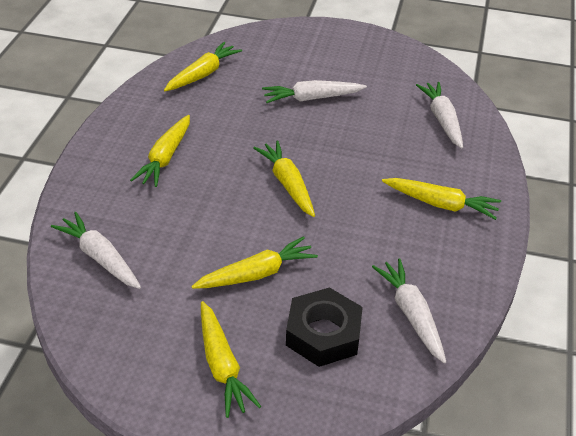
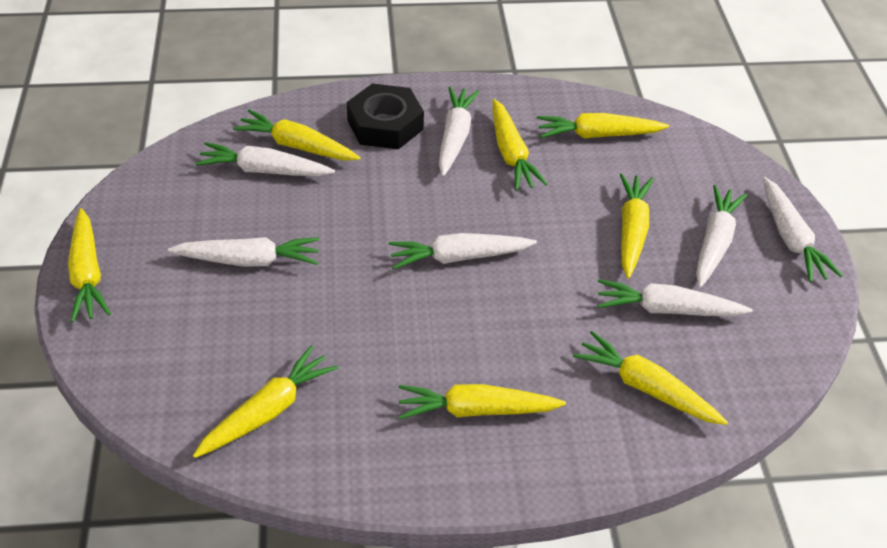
white carrot: [51,212,141,289] [262,80,367,103] [372,258,446,363] [416,82,463,149] = 4 -> [168,237,319,267] [195,142,335,176] [388,233,537,269] [439,87,480,176] [598,279,752,316] [696,185,747,288] [763,177,843,282] = 7
yellow carrot: [130,115,190,187] [164,42,242,91] [191,236,318,289] [201,301,261,418] [253,140,315,217] [382,178,501,220] = 6 -> [68,208,111,323] [193,345,338,458] [233,110,361,161] [398,384,566,420] [492,99,548,190] [537,113,669,138] [573,331,728,425] [620,173,653,279] = 8

